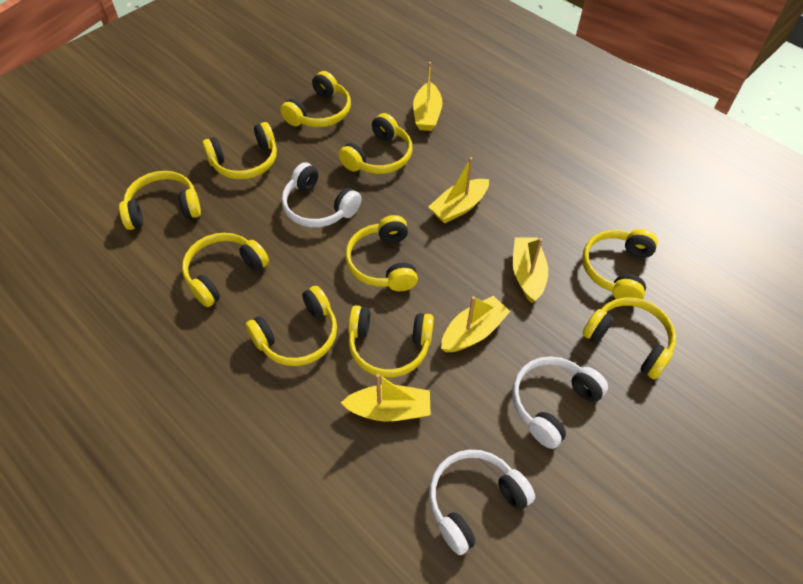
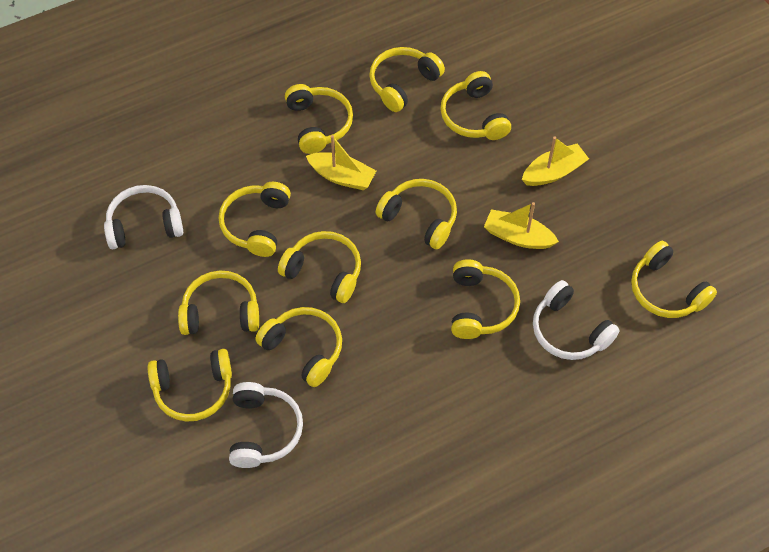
yellow boat: [341,373,431,422] [413,62,443,131] [428,157,489,224] [441,296,510,352] [513,237,548,303] = 5 -> [306,135,376,190] [484,202,559,249] [522,136,589,186] = 3
yellow headphones: [119,171,201,230] [182,233,269,307] [202,122,277,179] [246,286,337,366] [280,71,351,127] [338,113,413,174] [345,215,418,291] [348,305,434,377] [582,229,658,299] [583,297,676,379] = 10 -> [148,349,232,422] [178,271,259,335] [219,182,291,257] [255,307,342,387] [278,231,361,303] [285,84,353,154] [369,47,445,112] [376,179,457,249] [440,71,511,140] [451,259,520,339] [631,241,717,318] = 11

